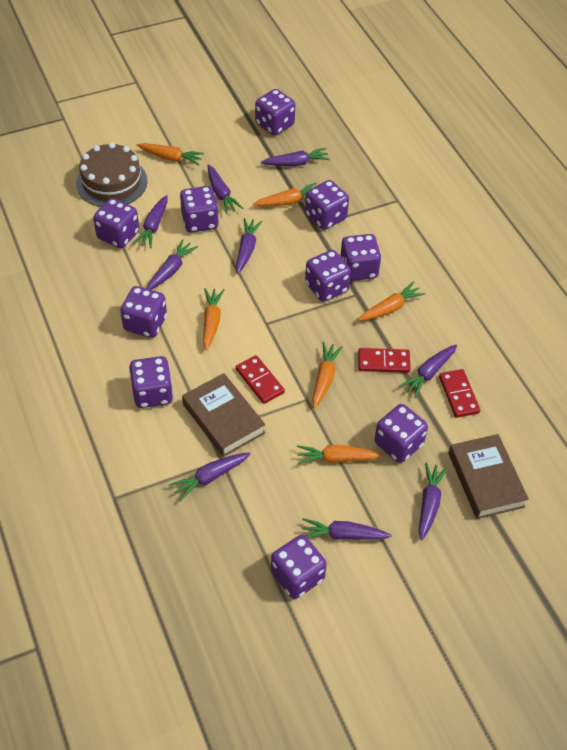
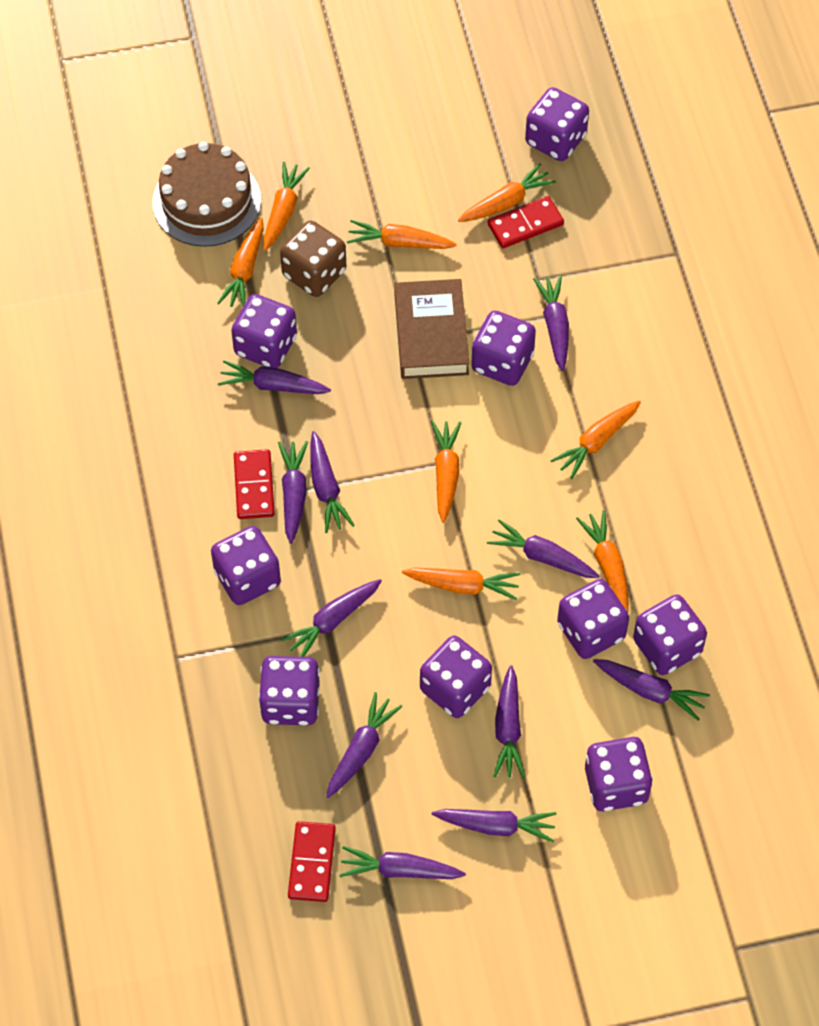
brown book: [182,373,265,457] [448,434,529,519] = 2 -> [394,279,469,379] = 1
brown dice: none = 0 -> [280,221,346,297] = 1
orange carrot: [137,143,204,165] [203,288,224,350] [253,182,317,206] [297,445,383,465] [312,342,343,408] [358,282,426,321] = 6 -> [217,218,264,307] [263,162,310,251] [347,220,457,249] [402,568,520,600] [431,421,461,523] [458,163,556,222] [550,400,641,479] [576,510,629,612] = 8
purple carrot: [133,195,168,248] [147,239,198,290] [169,452,250,501] [208,164,243,214] [236,218,262,274] [261,148,330,166] [302,518,392,540] [399,344,457,398] [419,462,447,541] = 9 -> [218,360,331,394] [278,441,308,544] [281,579,382,657] [310,431,355,533] [326,692,402,798] [340,846,466,879] [432,809,556,842] [487,519,600,578] [493,665,525,778] [533,275,569,371] [593,659,710,721] = 11
purple dice: [93,198,139,248] [120,286,167,338] [129,356,173,408] [180,186,219,233] [255,89,295,136] [271,535,327,599] [305,180,349,230] [305,250,351,302] [340,234,381,281] [374,404,428,463] = 10 -> [211,526,281,605] [231,294,297,368] [259,656,320,726] [420,636,492,718] [471,311,536,386] [525,87,589,161] [557,579,629,659] [585,737,653,811] [633,594,707,675] = 9

